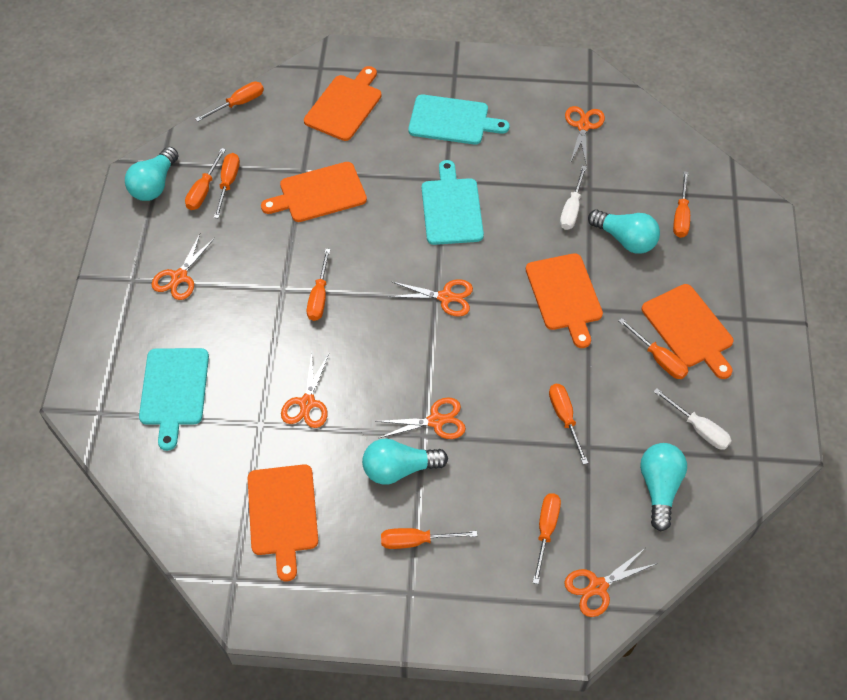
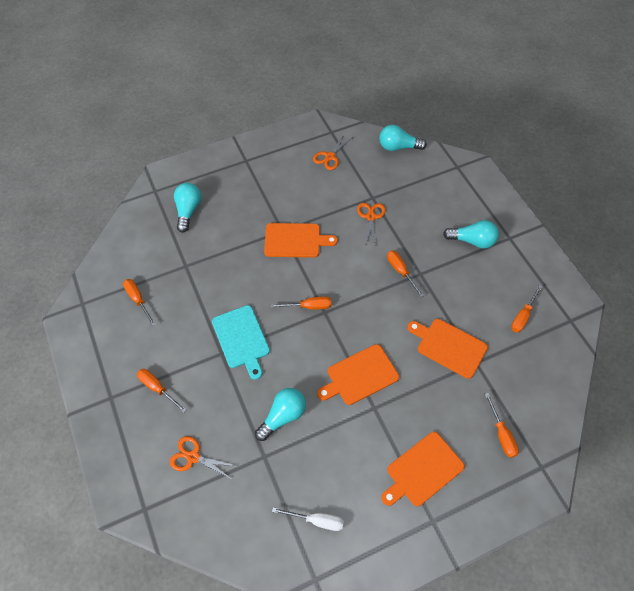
orange cutting board: [248,464,318,582] [261,162,367,222] [304,66,382,141] [526,253,603,348] [642,284,734,379] = 5 -> [264,223,338,258] [317,344,399,405] [381,432,465,506] [407,319,488,379] = 4
orange scissors: [152,234,215,300] [281,352,329,428] [375,397,466,439] [389,279,473,317] [564,548,658,617] [565,106,605,163] = 6 -> [170,436,237,479] [313,133,353,170] [357,203,386,247] = 3
orange screwdriver: [185,148,226,210] [195,82,264,122] [214,153,240,218] [307,249,331,321] [381,528,477,549] [533,493,561,584] [549,384,588,465] [619,318,688,379] [673,171,690,238] = 9 -> [123,279,156,326] [137,369,187,412] [271,296,331,310] [387,251,424,297] [485,393,519,458] [511,285,542,333] = 6
turquoise cutting board: [139,348,209,451] [408,94,510,145] [422,160,484,245] = 3 -> [212,305,270,380] = 1
white screwdriver: [560,166,587,230] [654,388,732,450] = 2 -> [272,507,344,531] = 1

